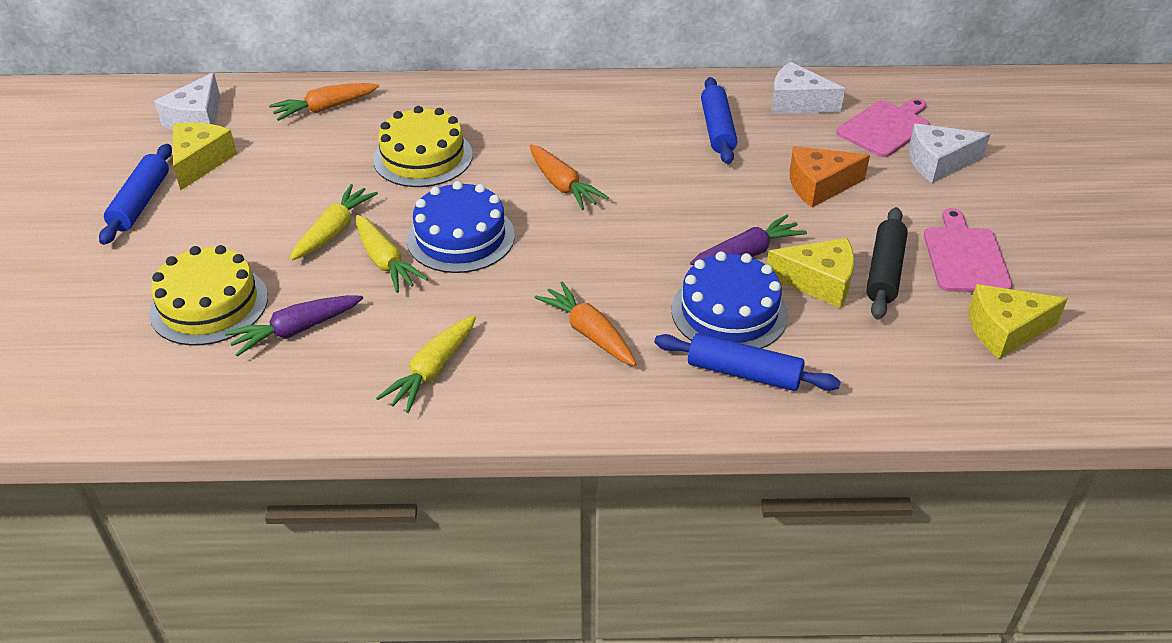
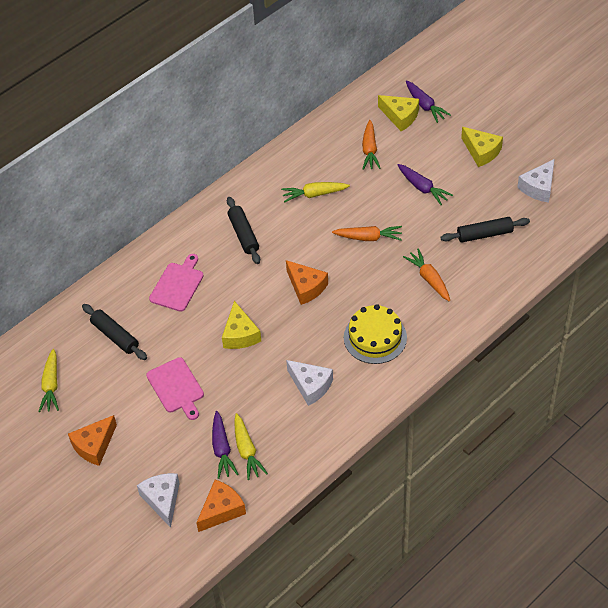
black rolling pin: [866,207,908,320] = 1 -> [82,304,147,360] [227,197,260,264] [441,217,530,243] = 3
blue cake: [407,181,515,273] [672,251,788,348] = 2 -> none = 0
blue rolling pin: [99,144,172,245] [654,333,841,391] [701,77,737,164] = 3 -> none = 0
orange cheese: [790,146,870,207] = 1 -> [68,415,117,466] [196,480,246,532] [286,260,328,305] = 3
purple carrot: [225,295,363,357] [690,215,807,265] = 2 -> [212,411,238,479] [398,164,453,205] [406,80,451,123] = 3
yellow cake: [149,245,268,346] [373,106,473,187] = 2 -> [344,304,407,364] = 1

